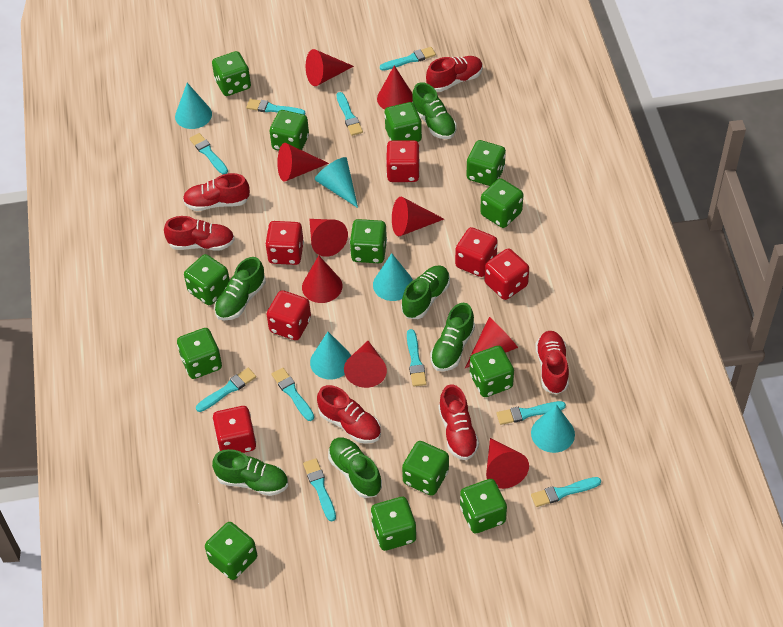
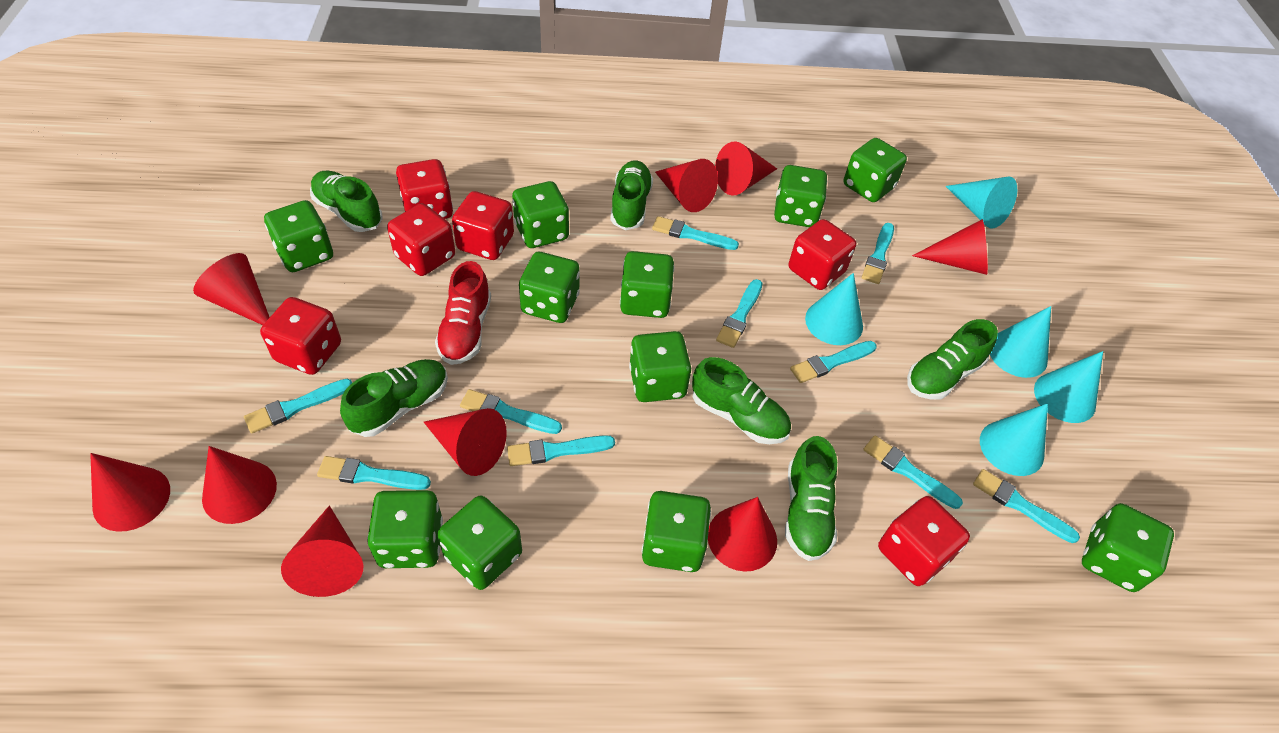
green dice: [177,328,222,379] [184,254,230,305] [205,522,257,580] [212,51,251,96] [270,110,309,151] [350,219,387,263] [371,497,417,551] [384,102,422,142] [402,441,449,496] [460,479,507,533] [467,140,506,186] [470,346,514,397] [480,178,523,228] = 13 -> [264,200,333,272] [367,490,443,568] [437,496,522,590] [512,181,569,248] [519,252,580,323] [620,251,675,318] [629,331,691,402] [642,491,711,572] [774,165,827,227] [844,138,907,202] [1082,503,1174,592] = 11
red shoe: [164,216,235,251] [183,173,250,211] [317,385,381,444] [426,56,483,92] [438,385,479,460] [535,331,569,395] = 6 -> [435,261,491,365] = 1

